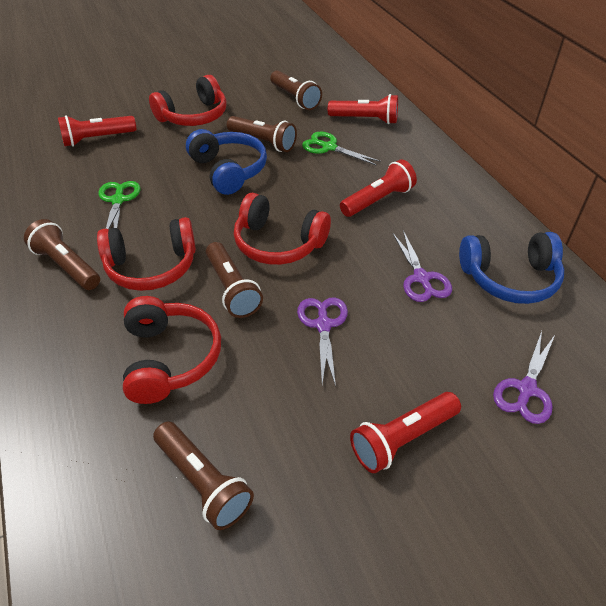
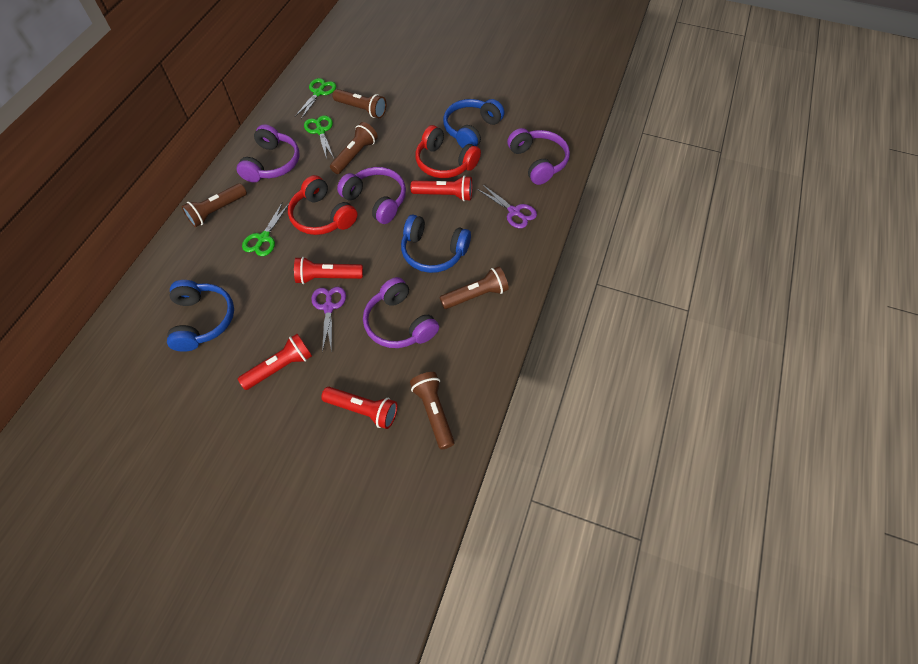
blue headphones: [186,129,267,195] [459,232,564,304] = 2 -> [167,280,234,352] [401,214,471,273] [443,99,504,148] = 3
green scissors: [99,181,140,229] [302,132,381,165] = 2 -> [242,202,289,256] [295,78,336,119] [304,115,334,159] = 3
purple headphones: none = 0 -> [237,124,300,183] [337,167,406,224] [363,277,439,348] [507,128,570,185] = 4
purple scissors: [297,297,348,387] [393,230,452,302] [493,331,555,424] = 3 -> [311,287,346,352] [477,185,537,228] = 2
red headphones: [97,217,196,291] [123,296,221,404] [149,75,227,126] [234,193,331,265] = 4 -> [288,175,357,235] [415,125,481,178] = 2

